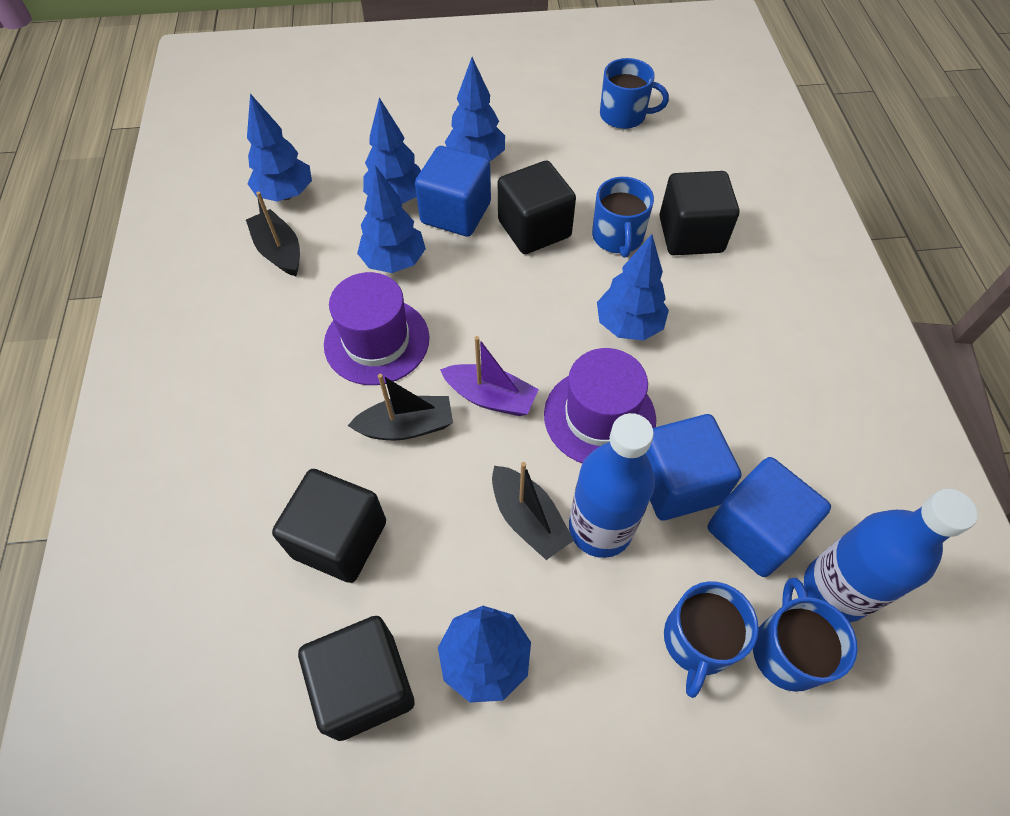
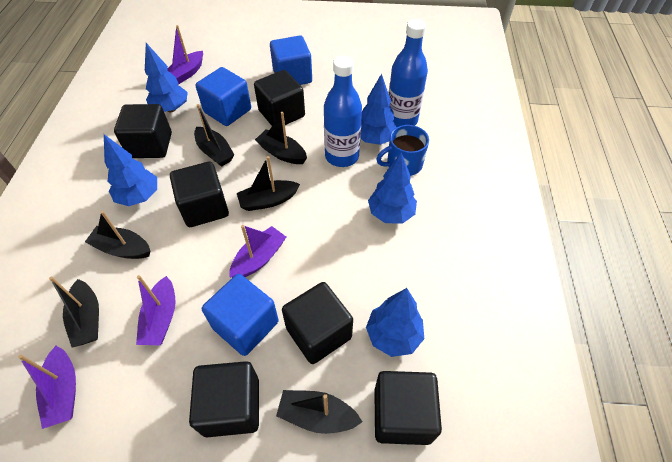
black boat: [246,192,300,276] [348,374,453,440] [492,462,574,560] = 3 -> [49,276,99,347] [85,211,150,259] [194,104,235,167] [237,156,300,211] [255,112,307,164] [276,390,362,434] = 6
black cube: [272,469,386,583] [298,616,415,741] [498,161,576,254] [659,171,739,255] = 4 -> [114,104,172,158] [170,161,229,227] [189,361,259,437] [254,70,305,126] [282,282,353,364] [374,371,442,445] = 6
blue mug: [592,177,654,258] [600,58,669,129] [664,581,759,698] [753,578,858,692] = 4 -> [376,125,429,176] = 1
blue tree: [247,94,312,202] [357,165,426,273] [363,98,421,204] [438,606,531,703] [445,57,505,161] [597,234,669,341] = 6 -> [104,134,157,206] [145,43,188,112] [361,73,397,145] [366,288,424,357] [368,152,417,223] = 5
purple boat: [440,336,539,416] = 1 -> [18,346,76,429] [136,275,176,345] [167,25,203,85] [229,225,286,278] = 4
purple hat: [324,272,429,385] [544,348,656,463] = 2 -> none = 0

